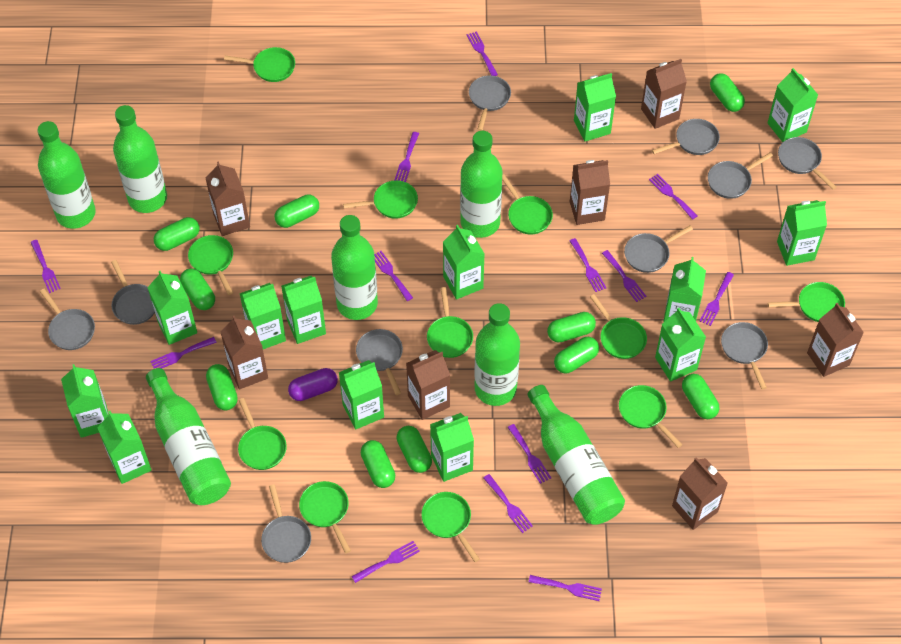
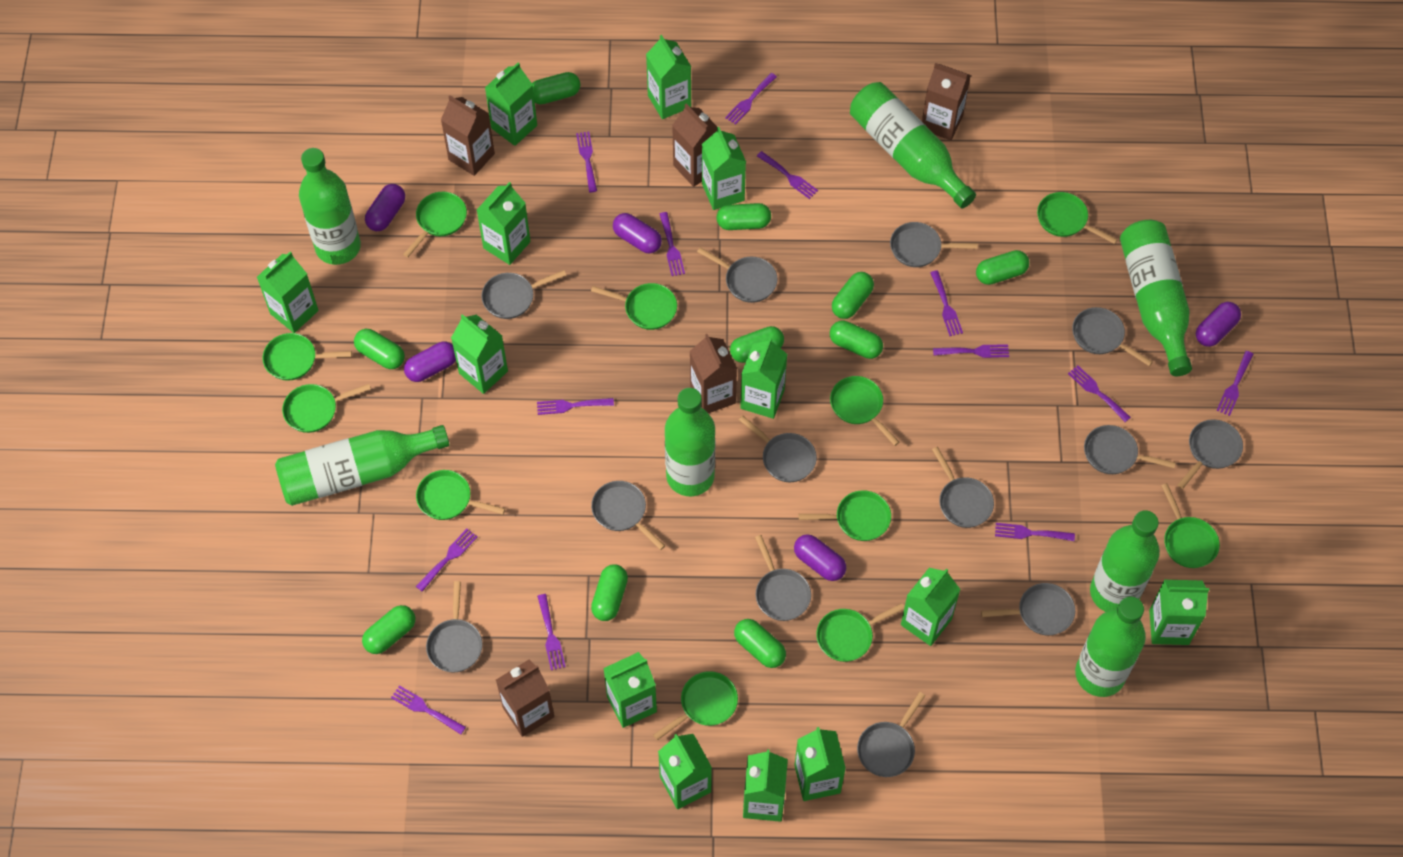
brown carton: [205,161,250,236] [221,316,268,389] [406,350,450,420] [570,160,610,225] [641,59,687,129] [672,458,728,530] [807,303,864,377] = 7 -> [441,95,495,176] [496,660,554,737] [672,104,717,187] [690,334,737,413] [922,63,971,140] = 5
grey pan: [40,289,95,350] [111,260,155,325] [261,484,311,563] [356,329,403,395] [469,75,511,131] [624,225,693,273] [652,119,720,155] [708,152,773,199] [721,322,768,389] [778,137,836,190] = 10 -> [426,581,482,673] [481,270,566,319] [591,481,665,550] [697,247,778,303] [739,415,817,482] [755,535,811,621] [857,692,925,777] [890,222,978,267] [932,447,994,528] [981,583,1075,635] [1072,307,1153,366] [1084,425,1176,474] [1178,419,1243,489] = 13
purple capsule: [288,368,338,401] = 1 -> [365,184,405,231] [404,342,456,382] [613,213,662,253] [794,534,846,581] [1196,302,1241,347] = 5

